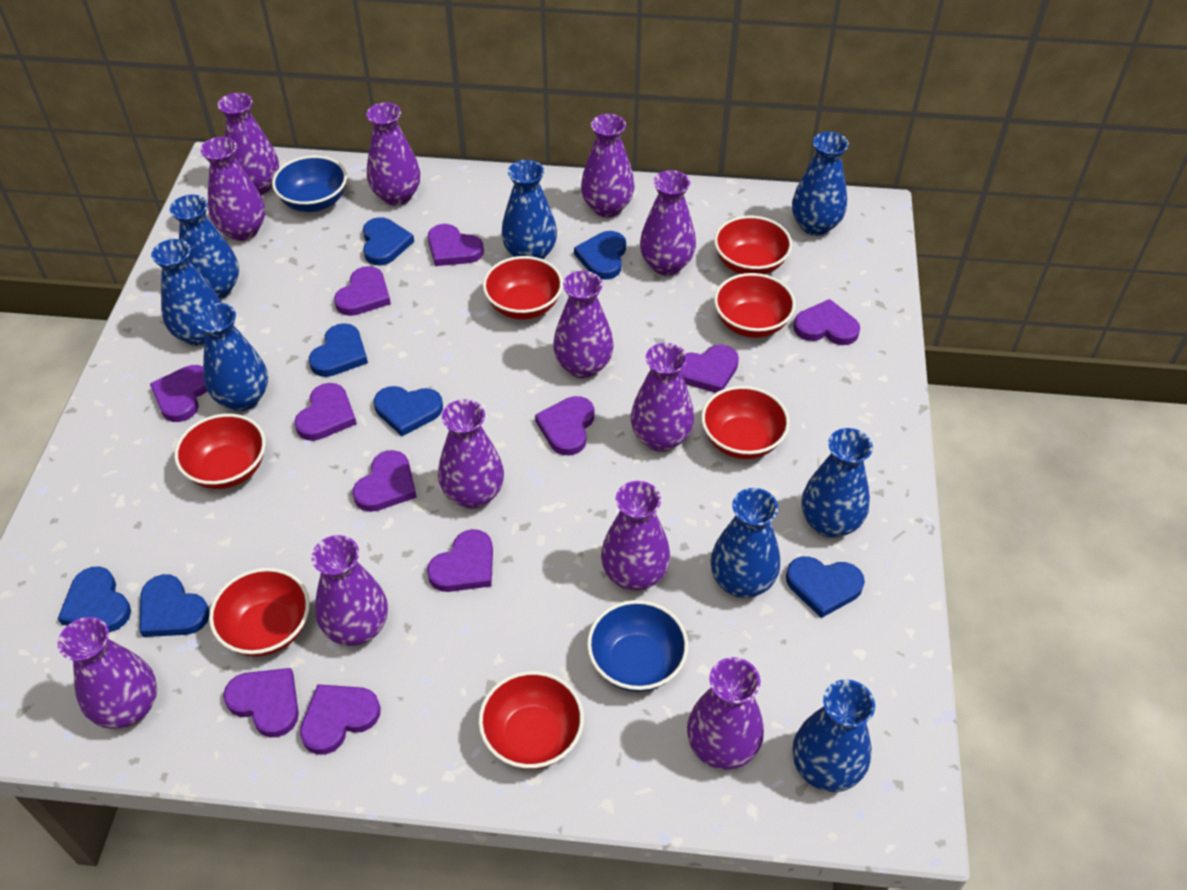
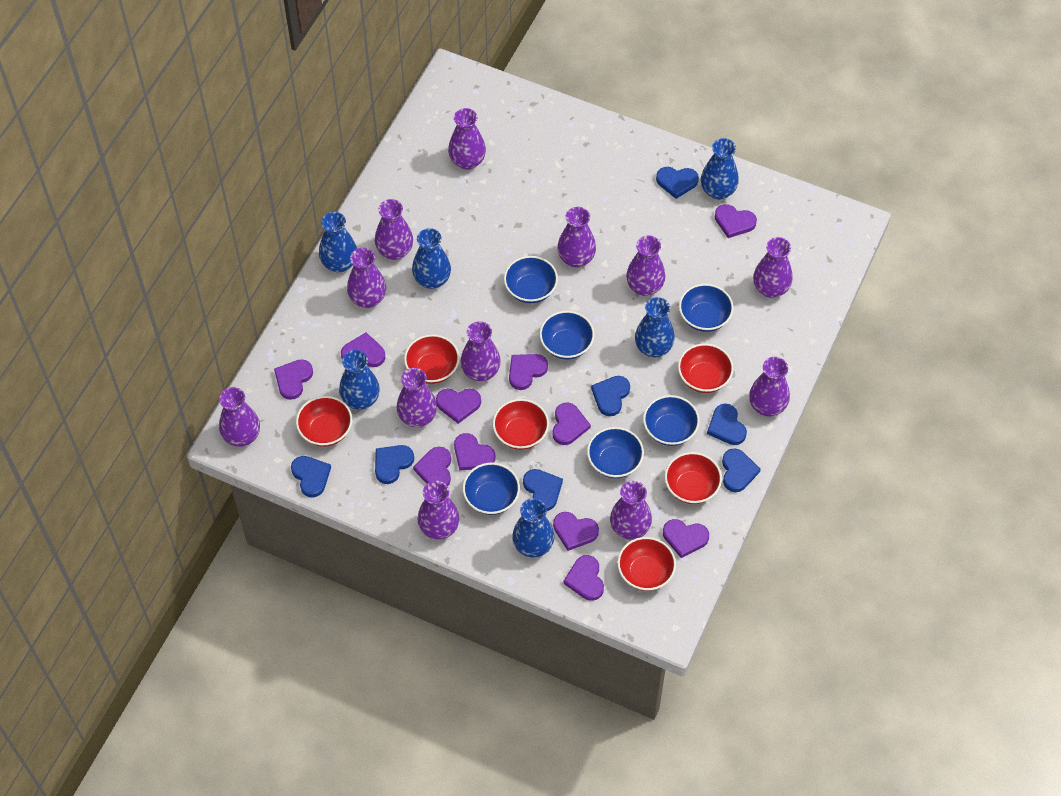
blue bowl: [272,156,347,212] [587,600,688,692] = 2 -> [463,463,520,515] [504,256,558,303] [540,311,595,360] [587,427,644,478] [643,395,700,446] [679,284,734,332] = 6
blue vase: [151,239,221,346] [170,195,239,299] [195,303,268,411] [501,160,557,259] [710,488,780,598] [792,132,849,236] [793,679,875,792] [801,428,873,538] = 8 -> [319,212,357,272] [339,350,380,410] [412,228,451,289] [512,499,554,557] [635,297,675,357] [701,138,739,200] = 6
red bowl: [174,414,266,489] [209,568,310,657] [478,671,584,769] [483,256,563,319] [701,386,790,459] [714,216,792,275] [714,273,796,338] = 7 -> [296,396,352,447] [404,334,460,384] [493,399,549,450] [617,537,676,591] [665,452,722,504] [678,343,734,393] = 6

